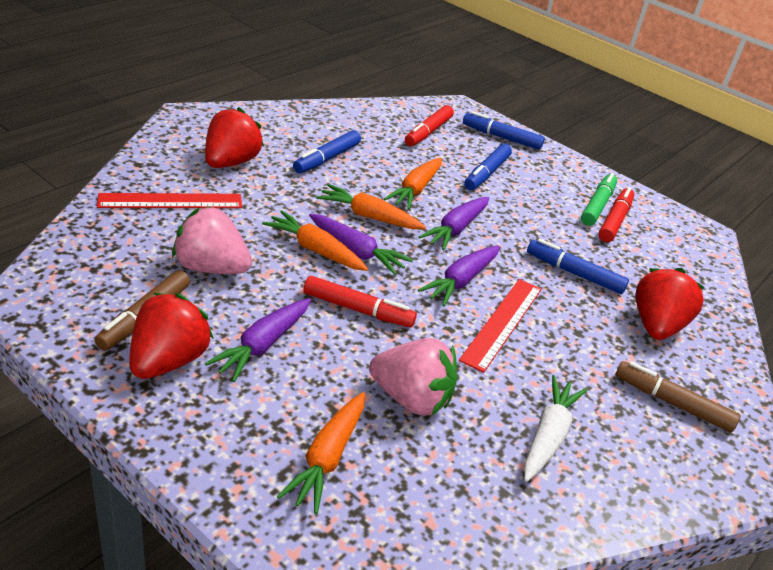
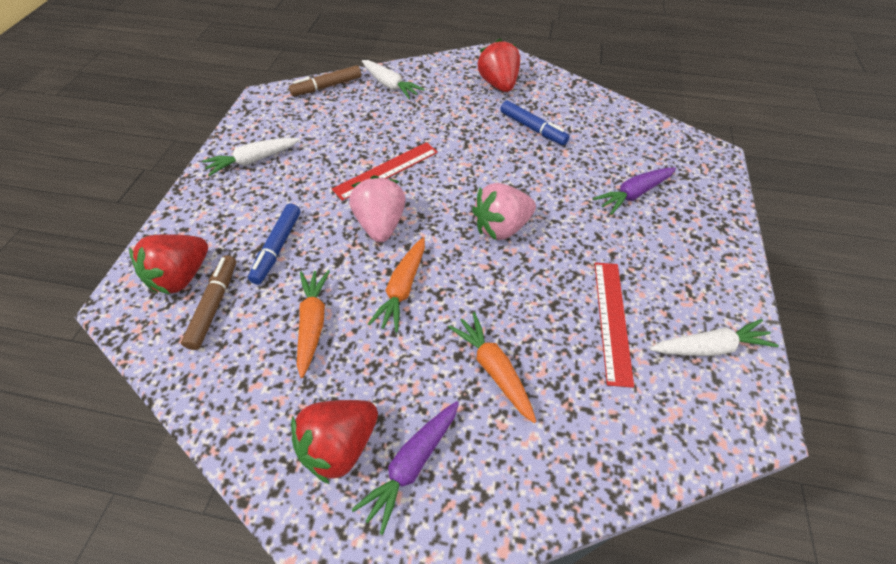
blue marker: [293,130,361,173] [463,111,545,150] [464,143,512,190] [527,239,629,294] = 4 -> [248,203,300,284] [500,100,570,145] = 2
green marker: [581,173,617,226] = 1 -> none = 0
orange carrot: [262,210,368,271] [277,392,365,514] [316,184,426,229] [384,158,442,210] = 4 -> [297,270,330,378] [368,237,425,333] [448,312,537,423] = 3
purple carrot: [205,298,311,382] [309,214,413,275] [418,246,500,306] [419,197,489,251] = 4 -> [352,401,459,535] [593,168,676,215] = 2
red marker: [304,276,417,328] [405,105,454,146] [599,187,634,242] = 3 -> none = 0
white carrot: [524,375,587,482] = 1 -> [202,138,300,176] [362,60,425,99] [650,319,779,356] = 3

